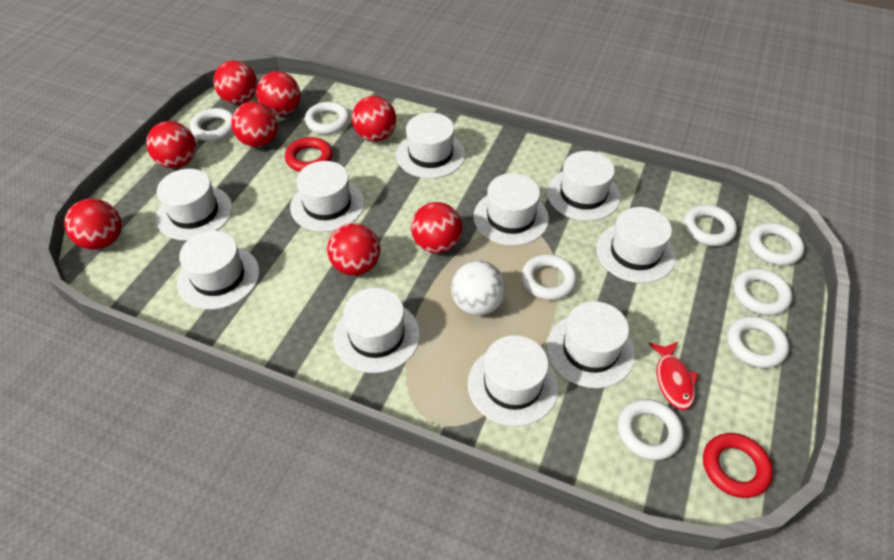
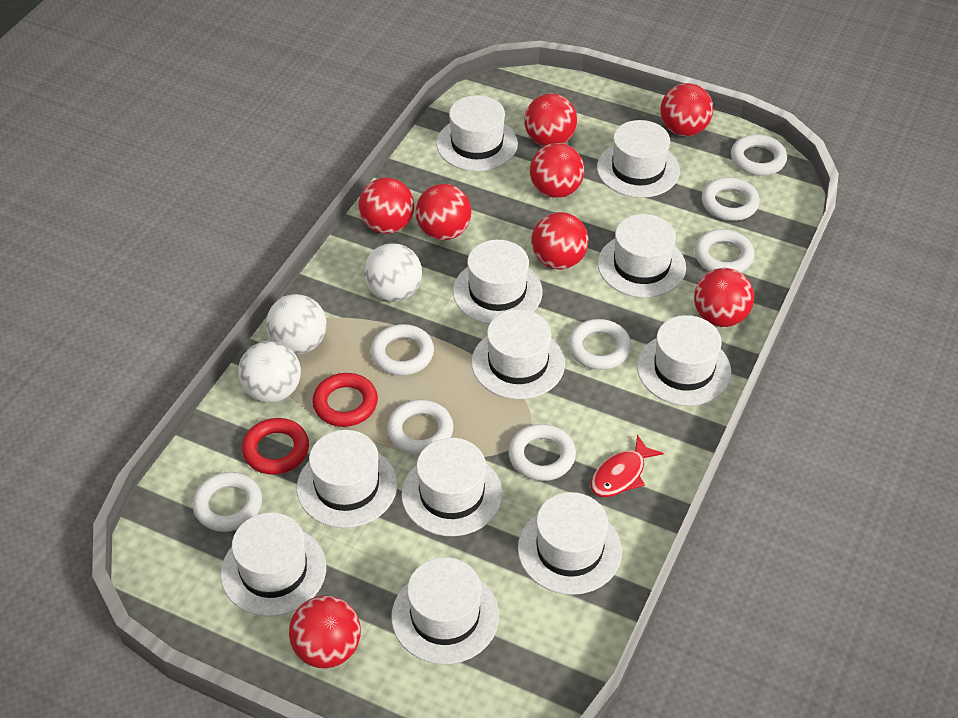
white ball: [451,261,506,316] = 1 -> [238,341,301,402] [266,294,327,355] [364,243,422,302] = 3
white hat: [156,169,232,241] [177,231,259,310] [290,161,365,232] [334,288,420,373] [396,113,465,178] [468,335,559,426] [473,173,549,246] [547,151,620,221] [547,301,635,388] [596,207,676,283] = 10 -> [221,513,326,616] [297,430,397,528] [391,557,499,664] [401,438,502,536] [436,95,518,171] [453,240,542,324] [471,309,565,399] [518,492,622,595] [597,120,680,198] [598,214,686,298] [637,315,731,406] = 11

